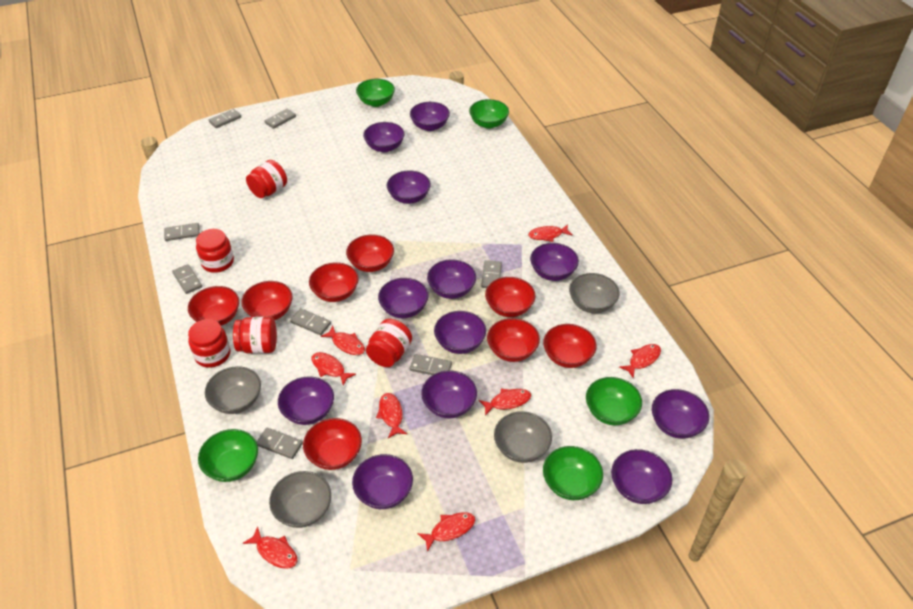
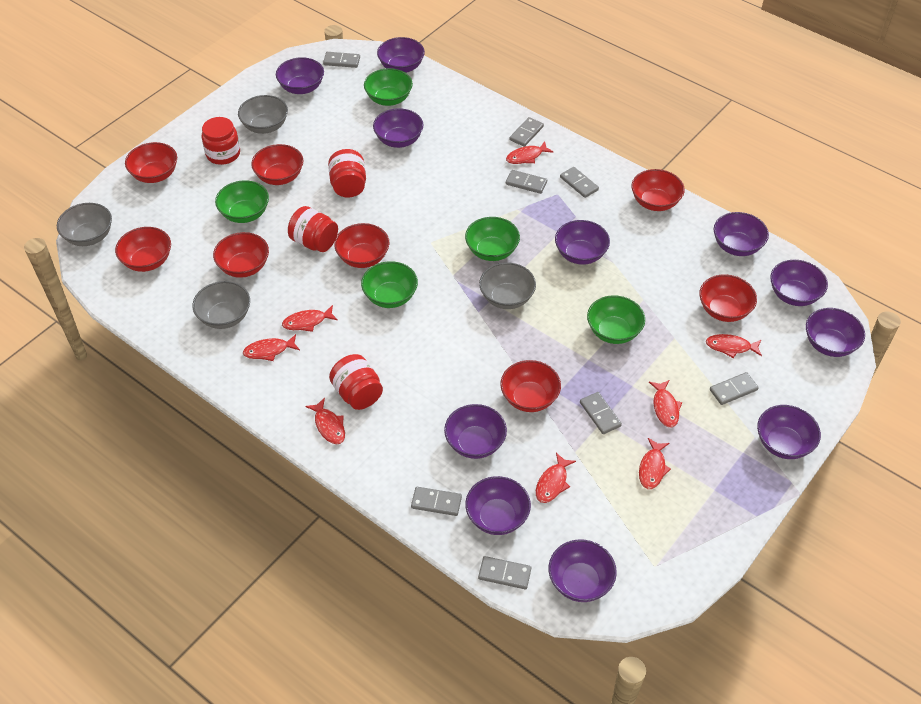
purple bowl: [278,376,334,425] [352,454,413,509] [363,122,405,152] [378,278,428,318] [387,170,431,204] [410,102,450,131] [421,370,477,418] [427,259,476,299] [434,311,486,354] [530,243,579,281] [611,449,672,504] [652,389,709,439] = 12 -> [276,57,324,94] [373,108,423,148] [377,37,425,73] [444,404,507,459] [465,476,531,535] [549,539,617,602] [555,220,610,265] [714,212,769,256] [757,405,821,459] [770,260,828,306] [806,308,865,357] = 11
red jar: [188,319,230,368] [196,229,234,273] [233,317,277,354] [246,160,287,198] [366,319,412,367] = 5 -> [201,117,240,165] [288,206,338,252] [328,149,366,198] [329,354,383,410] = 4

